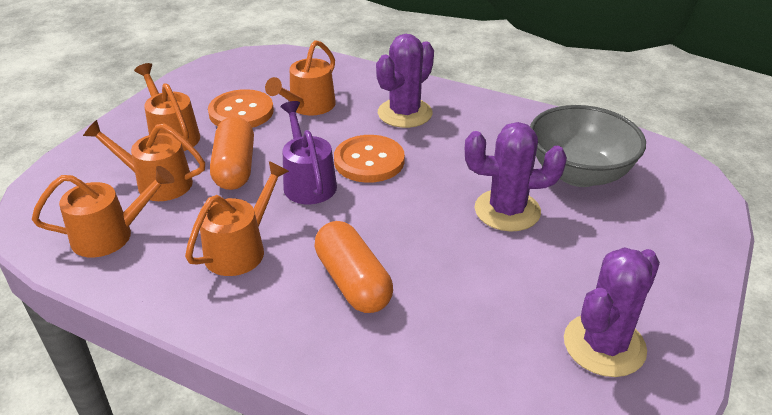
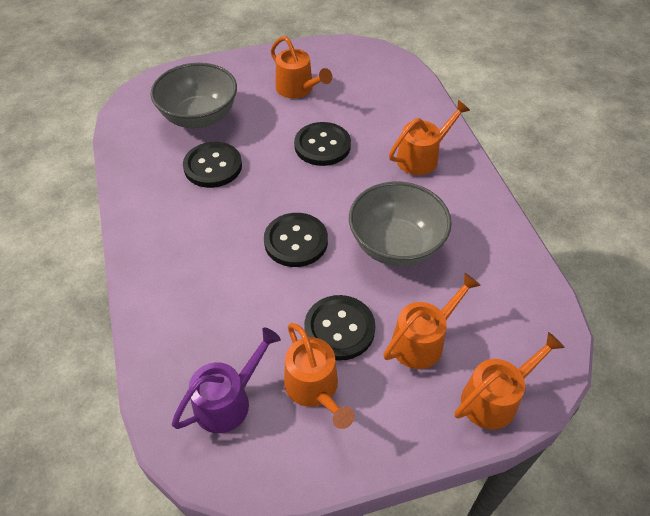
black button: none = 0 -> [183,142,242,188] [264,213,328,267] [294,122,351,166] [304,295,376,361] = 4
grey bowl: [530,105,646,187] = 1 -> [151,63,237,128] [349,182,452,266] = 2
orange button: [208,89,274,128] [334,135,405,183] = 2 -> none = 0
orange capsule: [210,116,254,190] [314,221,393,313] = 2 -> none = 0
purple cactus: [376,34,434,128] [465,122,567,232] [564,247,660,377] = 3 -> none = 0

